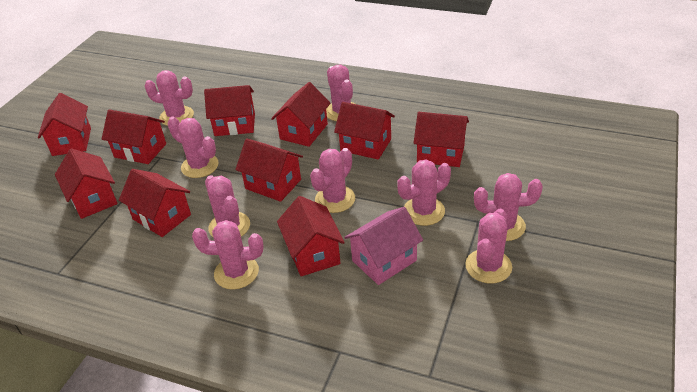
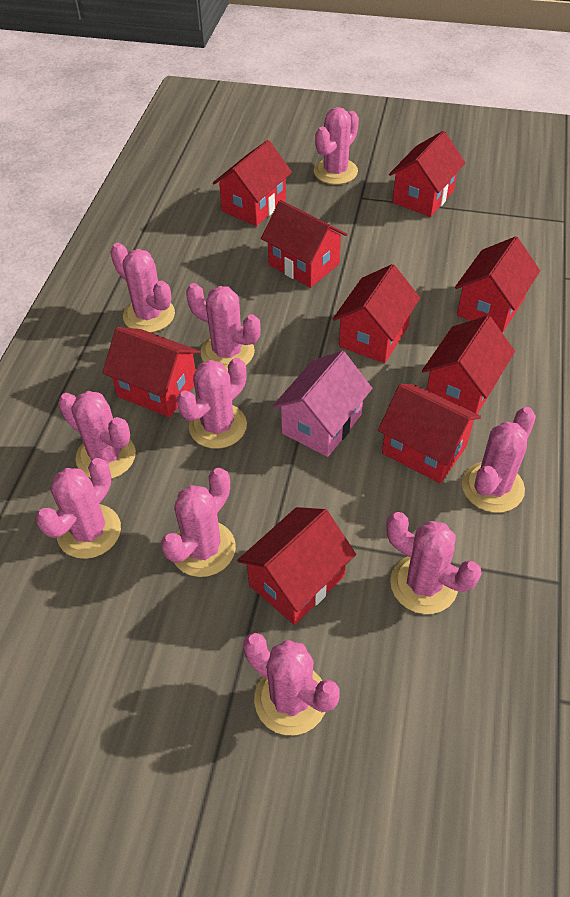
pink cactus: [145,70,194,126] [167,117,219,178] [192,220,264,290] [205,175,250,237] [310,148,355,213] [326,65,355,121] [397,159,451,226] [465,208,512,284] [474,173,543,241] = 9 -> [35,458,121,559] [58,391,136,479] [110,243,175,333] [161,468,236,577] [177,358,247,449] [186,283,261,371] [243,633,340,735] [314,107,359,185] [386,512,482,614] [462,407,536,513] = 10
red house: [38,93,91,156] [55,148,118,219] [102,109,166,164] [119,169,191,237] [204,85,255,136] [235,138,303,202] [271,82,331,147] [277,196,345,276] [334,102,395,160] [413,112,469,167] = 10 -> [102,327,200,418] [213,140,292,226] [237,507,356,625] [261,200,347,288] [333,264,420,363] [378,384,481,484] [389,131,465,217] [422,315,515,414] [455,236,540,333] = 9

